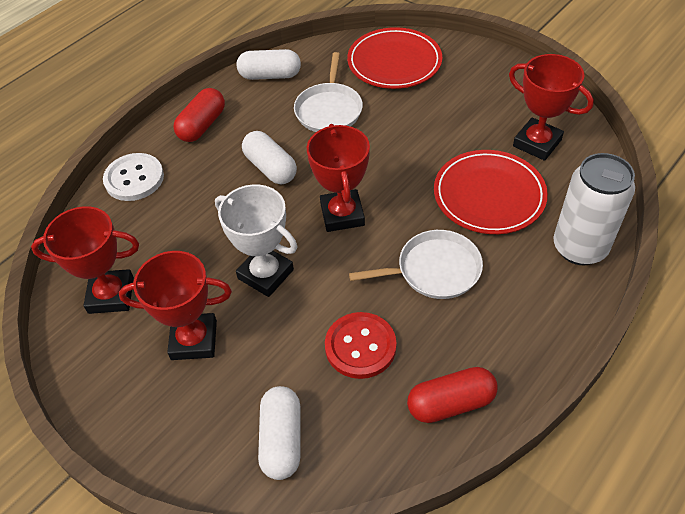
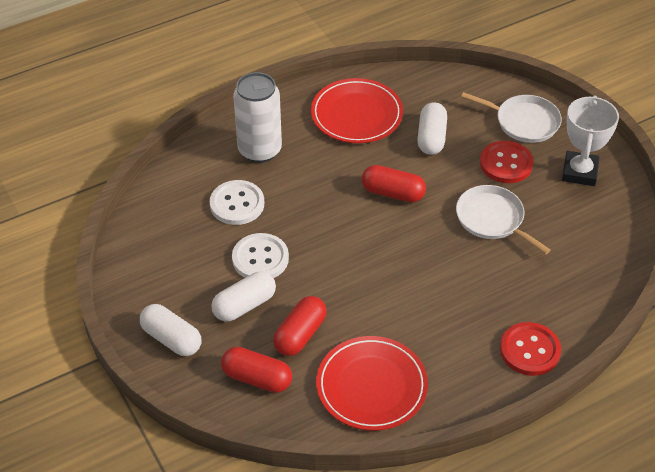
red button: [325,312,397,379] = 1 -> [480,141,534,183] [500,322,561,376] = 2
red capsule: [173,88,225,142] [407,367,497,423] = 2 -> [221,347,292,393] [273,296,327,356] [362,165,426,202] = 3
red trophy: [31,206,139,314] [119,251,232,360] [307,124,370,232] [509,54,594,161] = 4 -> none = 0
white button: [103,153,164,201] = 1 -> [210,180,264,225] [232,233,289,278] = 2

